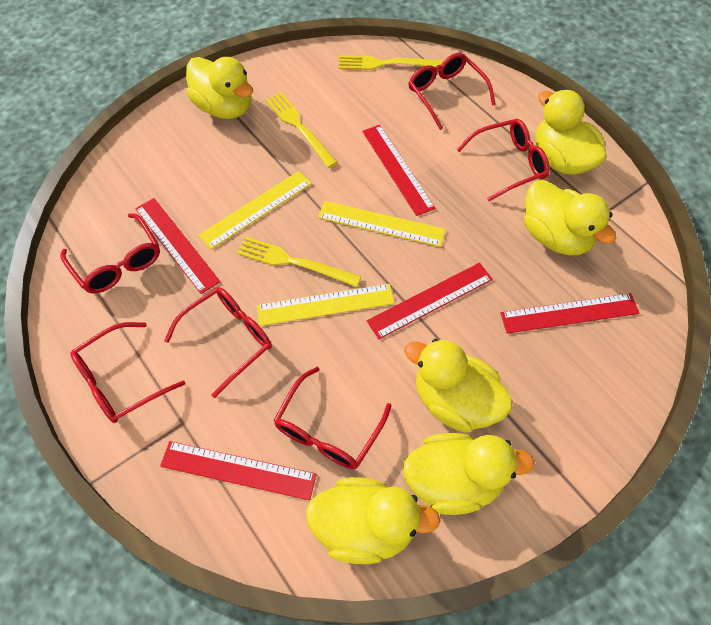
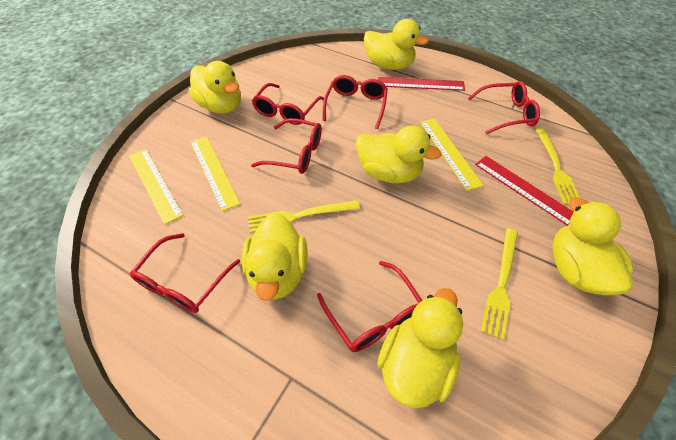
red ruler: [135,198,220,294] [160,441,317,500] [362,125,435,216] [367,263,493,339] [500,293,639,334] = 5 -> [378,77,465,91] [475,156,573,226] = 2

